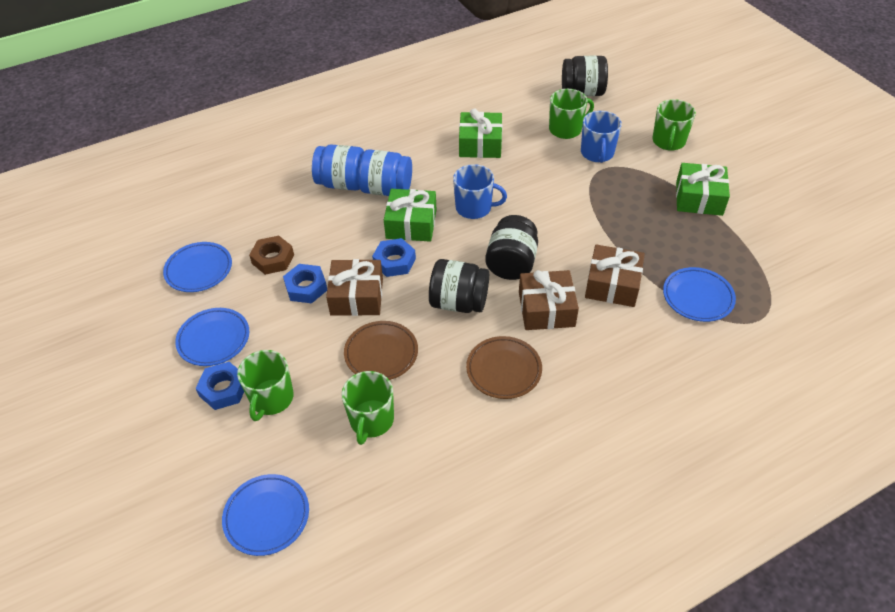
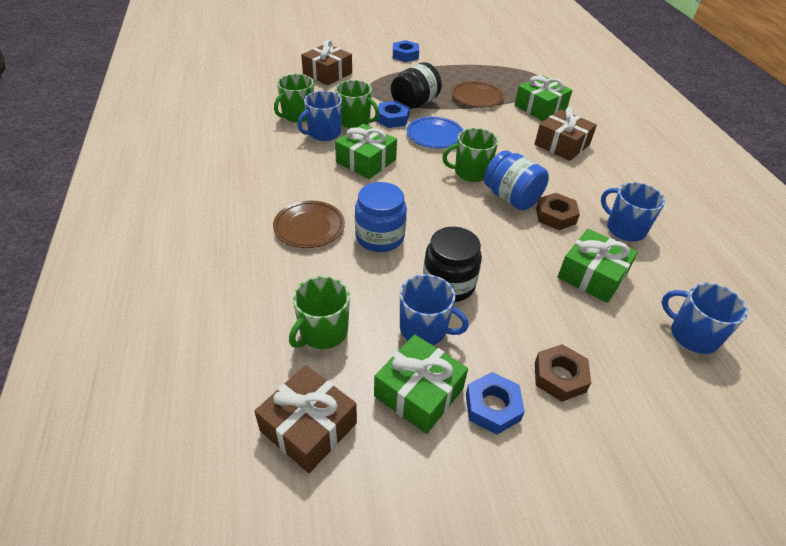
black jar: [429,259,489,313] [485,215,538,280] [562,56,608,96] = 3 -> [391,62,442,109] [423,227,482,302] = 2
blue mug: [453,164,507,219] [581,111,622,163] = 2 -> [297,91,342,141] [400,274,469,345] [601,182,665,242] [662,283,748,354] = 4
blue plate: [163,242,232,292] [175,308,249,366] [222,474,309,556] [663,267,736,322] = 4 -> [407,116,463,149] = 1
brown nut: [249,236,294,275] = 1 -> [535,344,591,402] [536,193,580,230] = 2
green gift: [384,189,437,242] [459,109,502,158] [676,163,730,216] = 3 -> [335,124,397,179] [374,334,468,434] [515,76,572,121] [558,229,638,303] = 4

